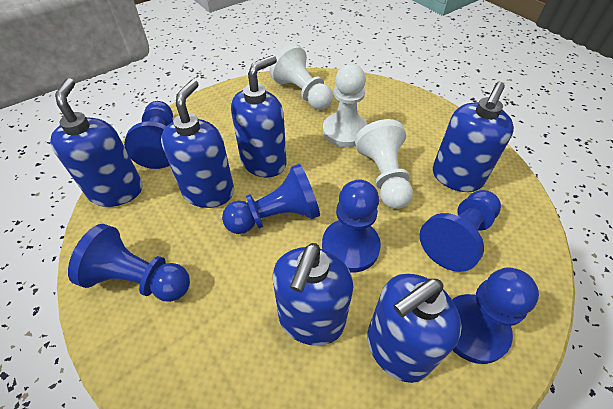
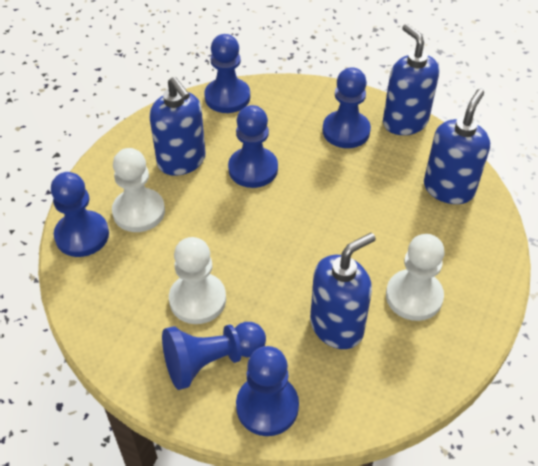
blue soap dispenser: [50,78,143,207] [161,79,234,208] [231,55,287,177] [273,243,353,346] [368,273,462,383] [433,82,514,192] = 6 -> [149,77,206,176] [310,233,376,349] [383,24,439,135] [424,89,490,204] = 4

